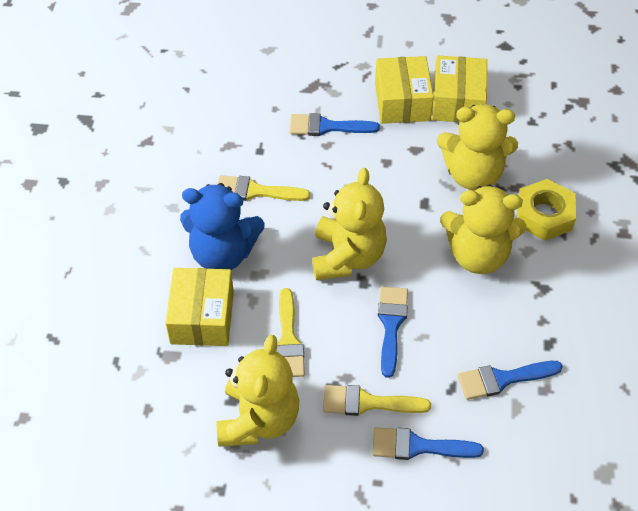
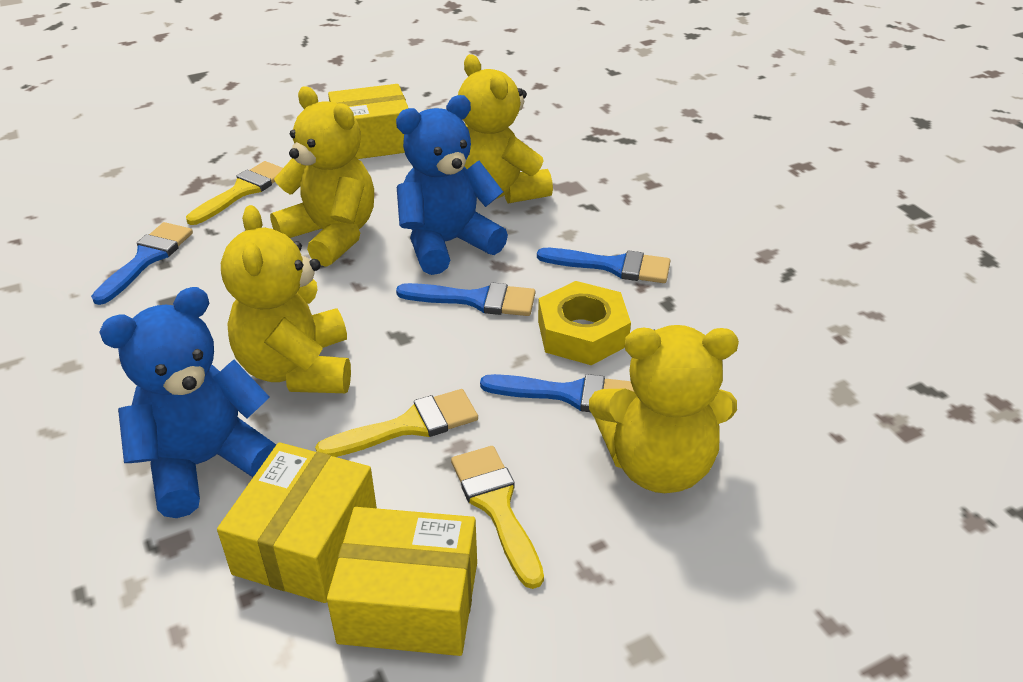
blue teddy bear: [180,183,265,270] = 1 -> [99,287,276,518] [396,95,508,275] = 2

